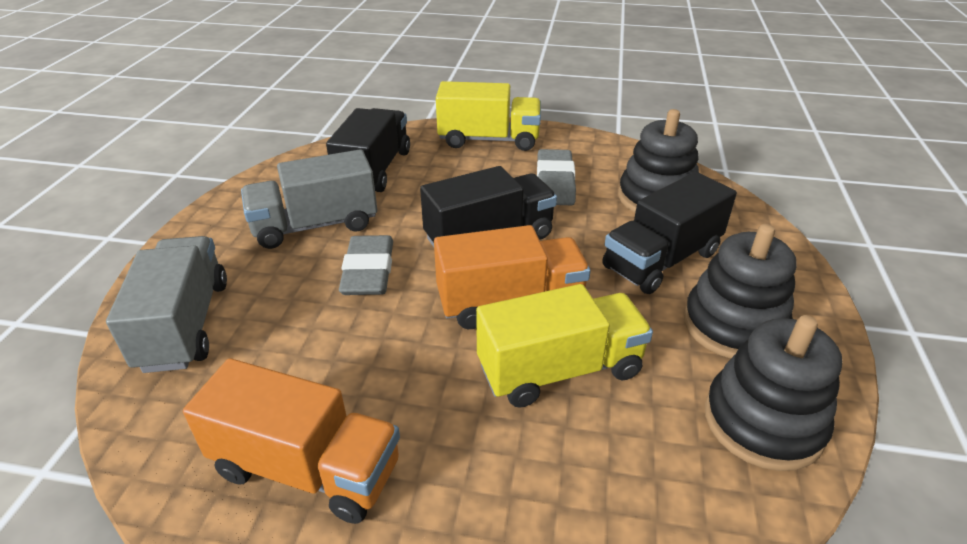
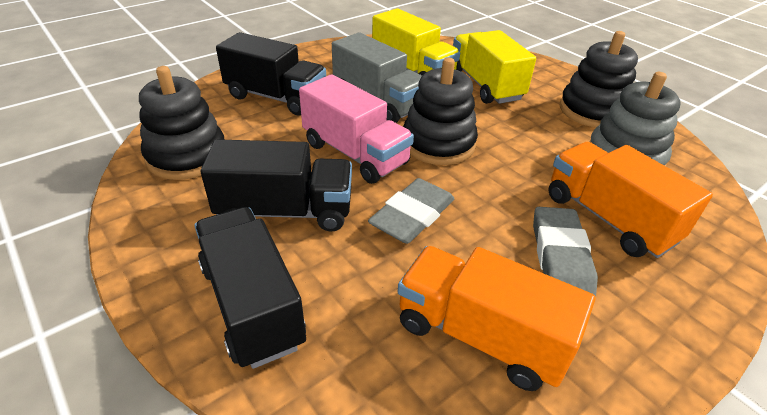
grey stacking toy: none = 0 -> [589,72,681,166] = 1
grey truck: [106,236,227,373] [241,149,377,249] = 2 -> [332,33,422,123] = 1
pink truck: none = 0 -> [299,74,414,184] = 1

